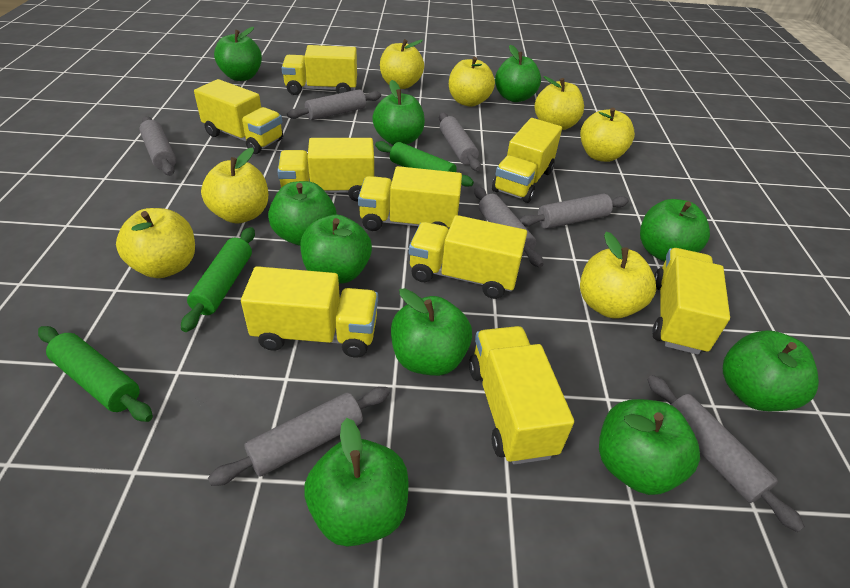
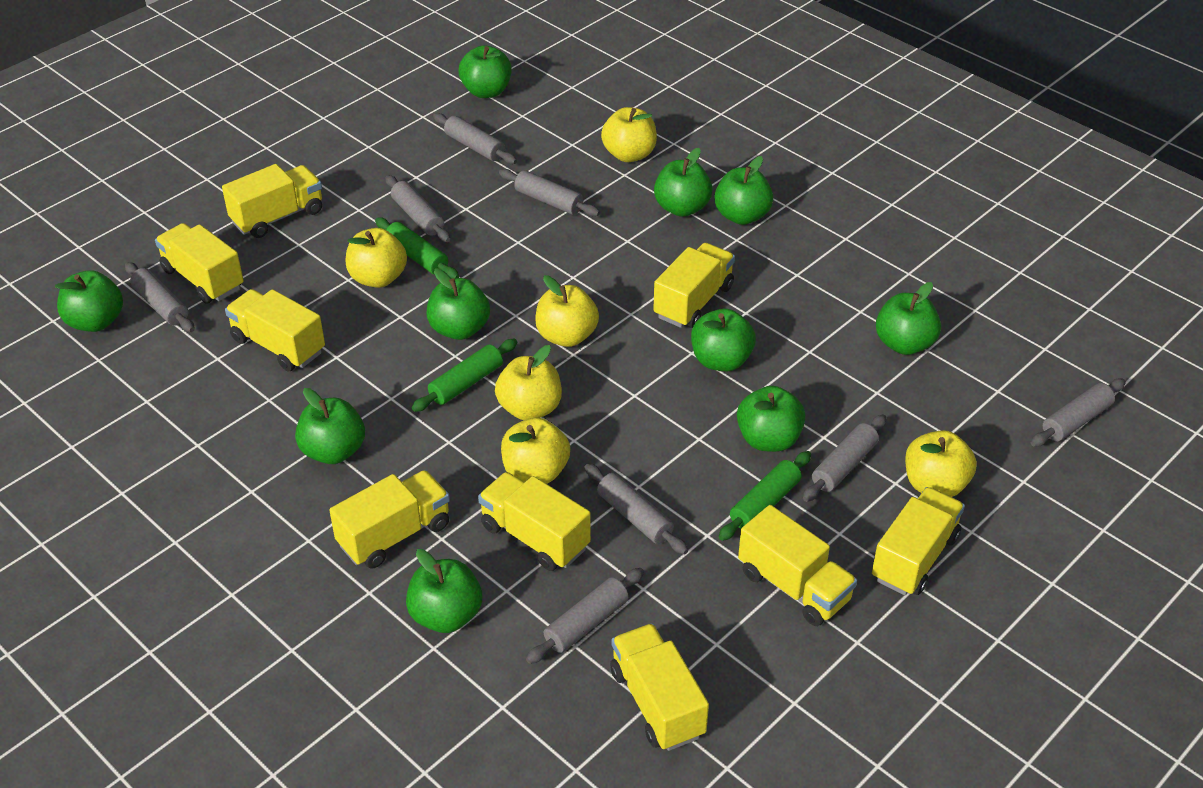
grey rolling pin: [139,116,176,176] [208,387,390,486] [287,89,381,120] [439,113,481,171] [474,187,543,267] [519,194,629,229] [647,375,805,532] = 7 -> [125,262,195,332] [386,175,450,242] [433,113,517,164] [499,169,600,216] [526,568,644,664] [584,464,688,554] [803,415,887,502] [1031,379,1126,447] = 8
yellow apple: [116,208,195,278] [201,147,268,224] [380,39,424,89] [449,57,495,107] [535,76,584,130] [580,108,635,162] [580,232,656,319] = 7 -> [346,228,407,288] [495,345,562,420] [501,418,570,484] [535,275,599,347] [601,107,657,162] [905,430,977,497] = 6

